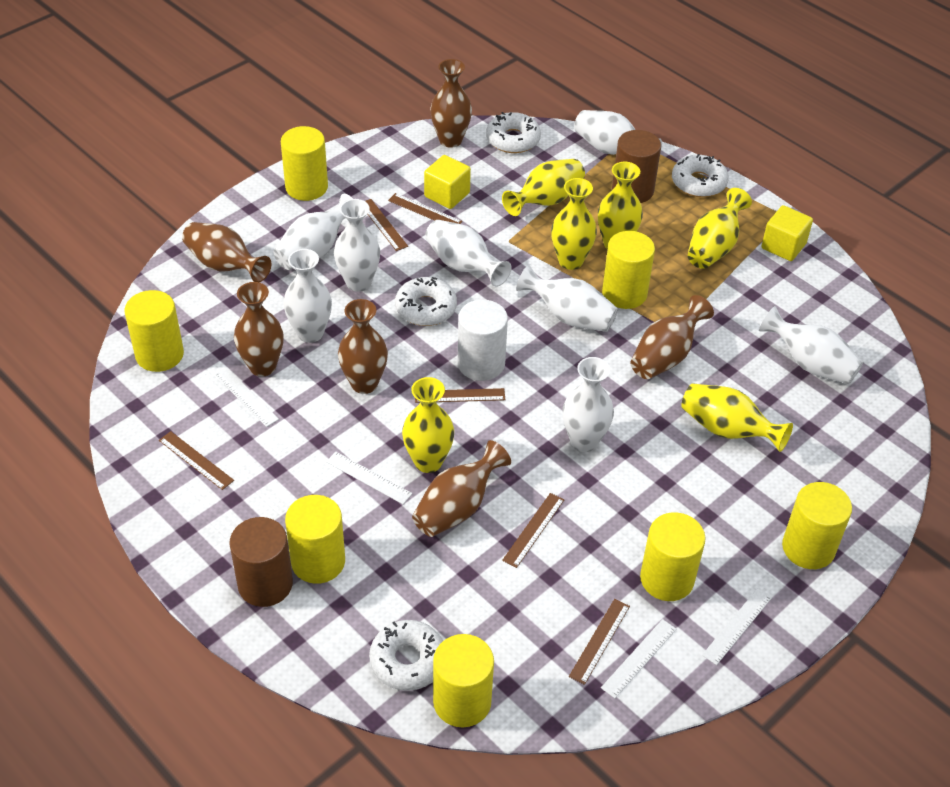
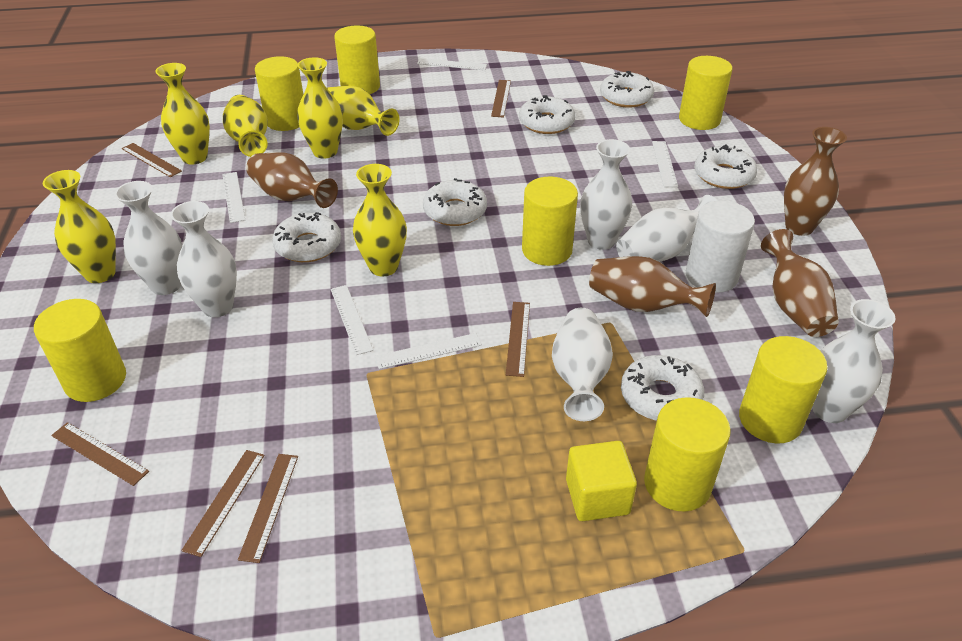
brown cylinder: [229,517,293,607] [612,130,661,203] = 2 -> none = 0
brown vase: [182,222,271,282] [234,282,283,377] [338,299,388,394] [412,440,511,537] [430,59,472,148] [630,295,714,379] = 6 -> [246,152,338,208] [589,256,716,317] [761,229,839,337] [784,127,847,236] = 4
white donut: [369,620,443,691] [395,277,457,326] [486,112,541,153] [672,154,729,197] = 4 -> [272,212,341,262] [423,178,487,226] [519,95,575,134] [600,71,654,108] [621,355,704,421] [694,144,757,189] = 6
white ruler: [214,367,279,427] [326,452,412,504] [601,619,676,698] [702,588,772,665] = 4 -> [222,172,245,223] [331,285,373,355] [375,333,482,369] [417,58,487,70] [652,141,678,187] = 5
white vase: [273,194,353,270] [283,249,332,343] [334,199,380,292] [425,220,511,287] [516,265,618,332] [563,357,614,452] [574,110,662,155] [759,306,863,384] = 8 -> [115,181,182,295] [171,201,237,317] [552,308,613,421] [580,139,632,250] [616,195,717,262] [812,299,895,423] = 6
yellow cube: [424,155,471,209] [761,205,813,261] = 2 -> [566,441,637,521] = 1

